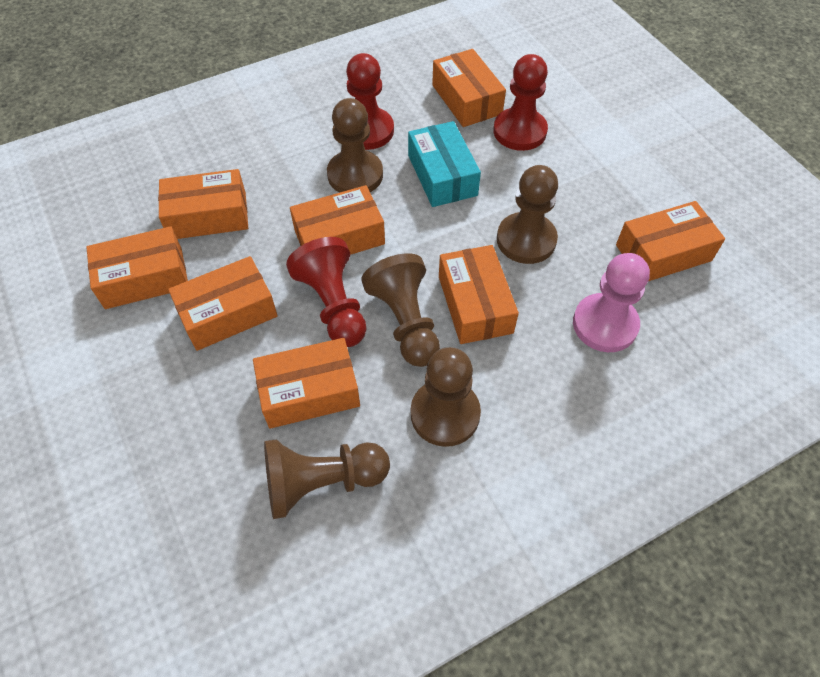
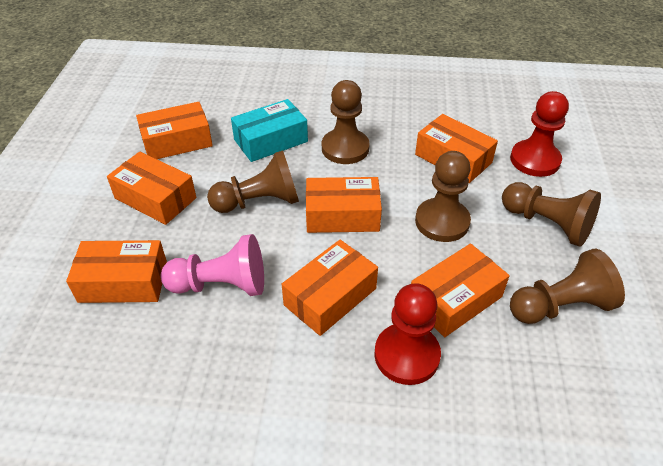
orange box: [86,226,188,309] [158,169,248,239] [168,256,278,351] [253,338,360,429] [290,185,385,255] [432,49,506,127] [439,245,519,344] [616,201,725,281] = 8 -> [66,240,167,303] [107,151,196,225] [136,102,213,159] [282,240,378,336] [306,177,382,233] [411,244,510,337] [415,114,498,183] = 7
red pawn: [286,237,366,347] [346,53,394,150] [493,54,548,151] = 3 -> [374,283,441,385] [510,91,569,177] = 2

